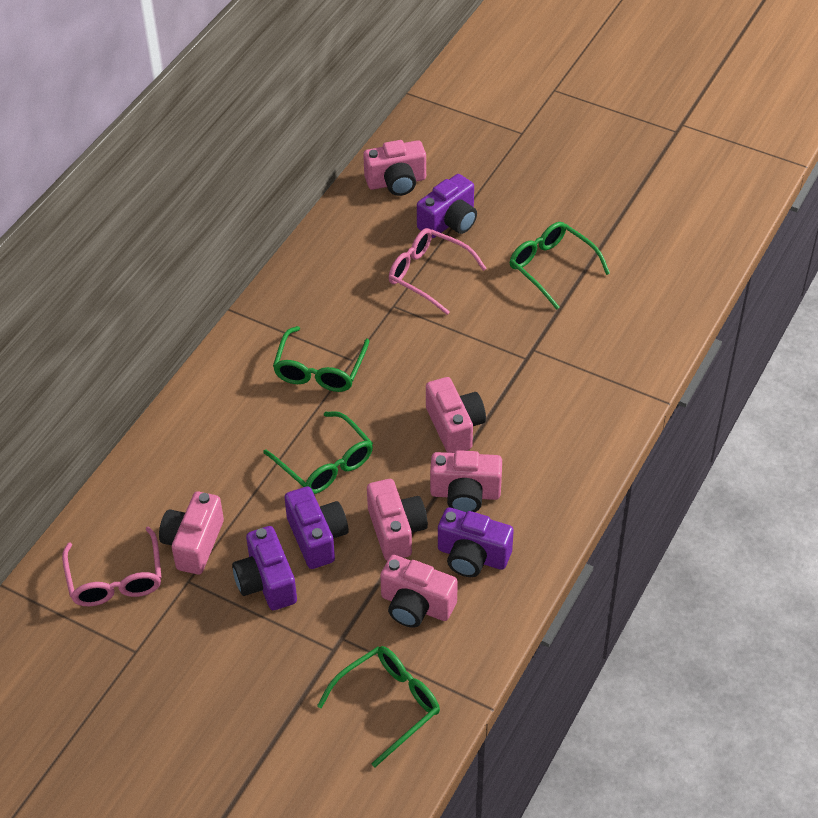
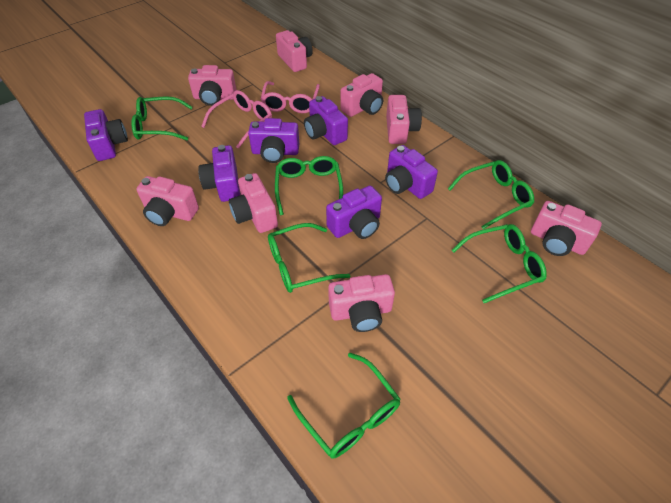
green glasses: [263,411,373,494] [273,326,369,392] [317,646,440,767] [509,222,610,310] = 4 -> [131,96,193,140] [268,223,351,293] [275,156,343,215] [287,353,401,459] [448,160,534,229] [451,224,547,303] = 6
pink camera: [159,492,224,574] [363,140,426,196] [367,479,428,561] [380,555,458,628] [426,377,486,453] [430,450,502,512] = 6 -> [136,176,199,226] [188,65,236,106] [229,173,278,233] [276,30,313,72] [328,274,395,332] [340,73,383,117] [386,95,422,144] [531,201,602,256] = 8
purple camera: [232,526,297,610] [284,486,348,569] [417,174,477,238] [438,507,514,577] = 4 -> [84,109,128,161] [198,145,240,202] [248,118,299,163] [304,96,348,145] [326,185,382,239] [385,145,438,199] = 6

